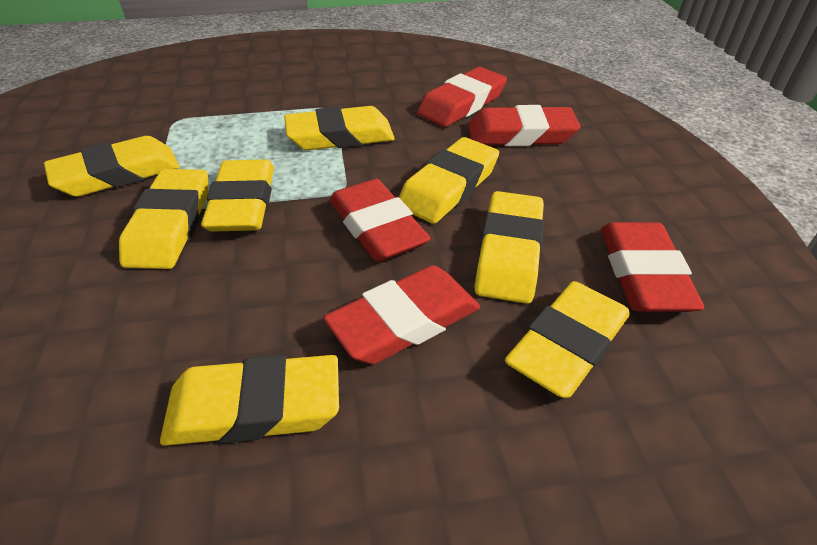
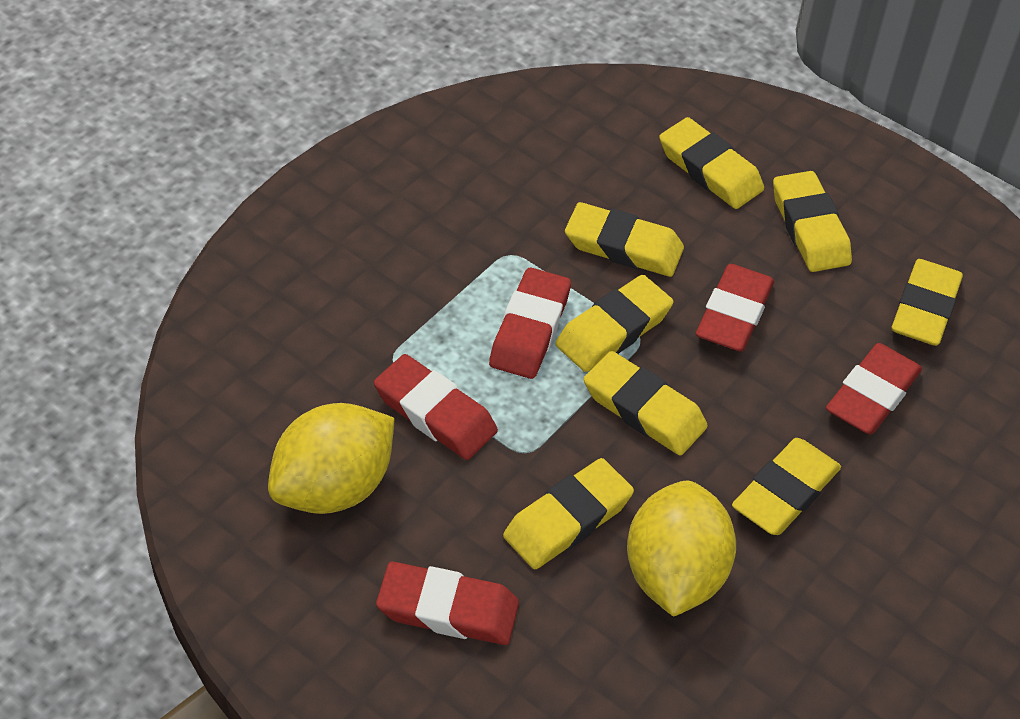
yellow lemon: none = 0 -> [268,403,395,514] [627,481,736,617] = 2

